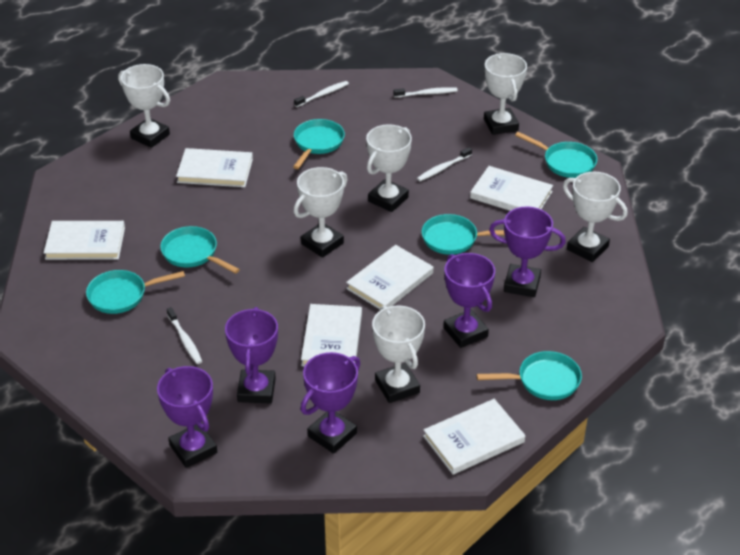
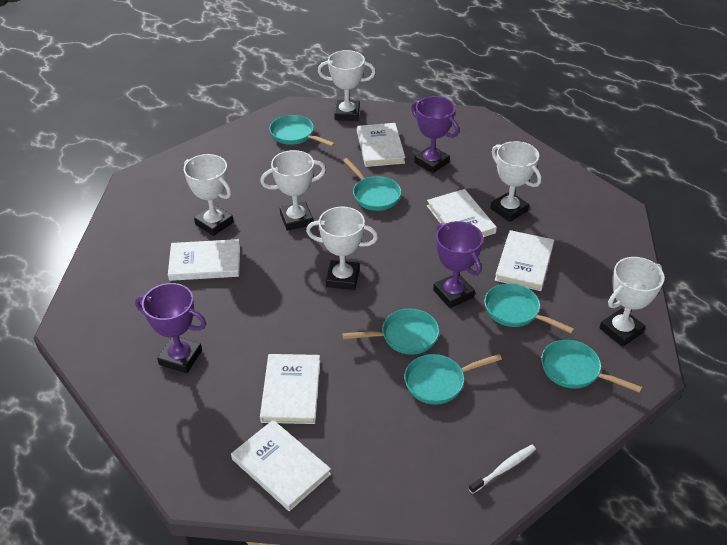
purple trophy: [157,366,217,468] [225,307,278,404] [301,352,360,454] [443,253,495,348] [489,206,566,297] = 5 -> [135,283,207,373] [411,96,459,173] [433,221,483,308] = 3
white toothbrush: [167,307,202,364] [294,81,349,107] [394,87,458,98] [417,147,472,181] = 4 -> [469,445,536,494] = 1

